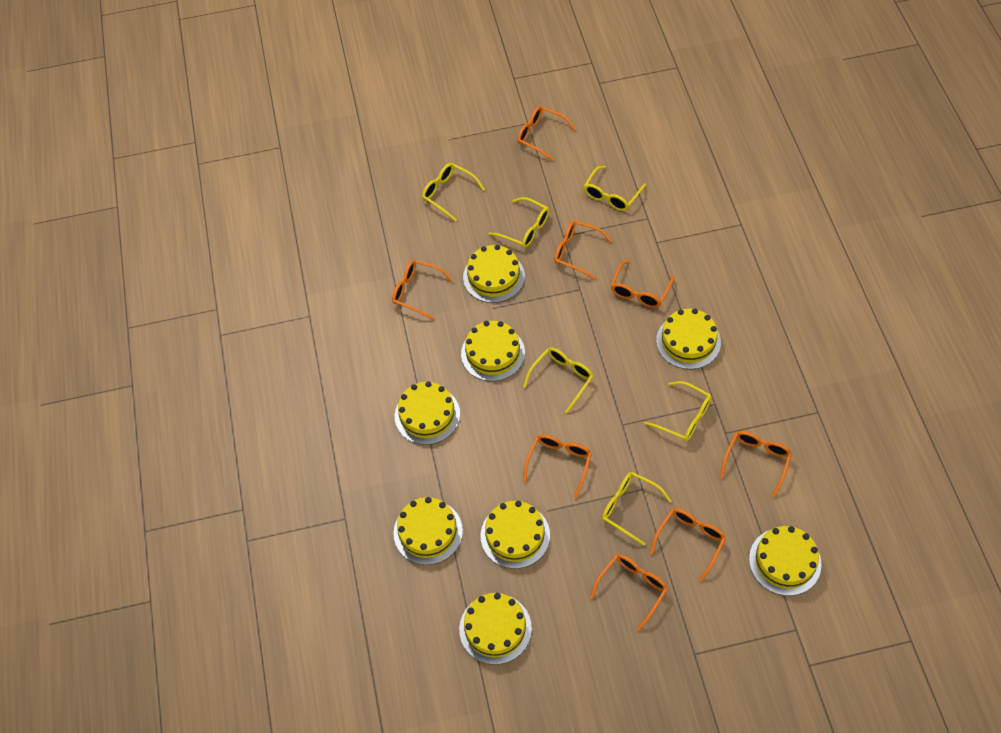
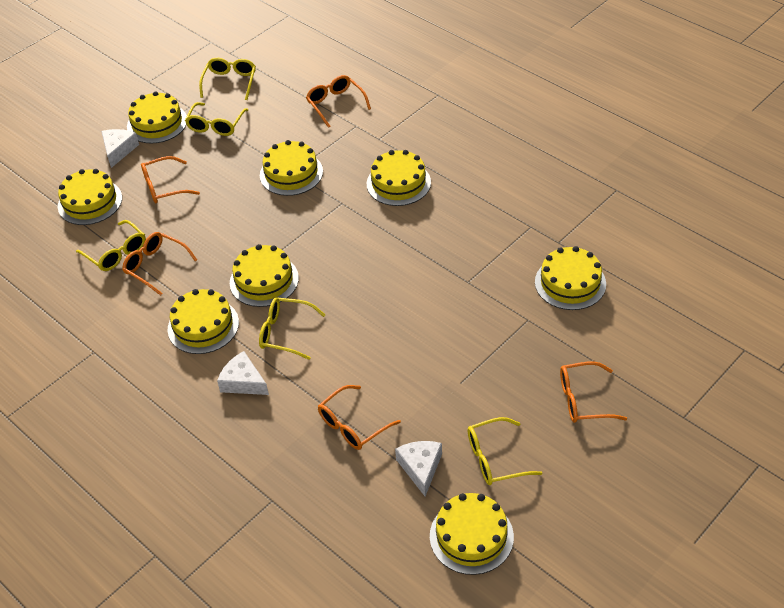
orange glasses: [392,260,453,320] [517,106,575,161] [523,434,592,498] [554,221,613,279] [590,554,668,631] [611,260,674,308] [650,508,726,581] [720,431,792,497] = 8 -> [122,232,197,295] [141,156,200,203] [306,75,371,128] [318,385,401,450] [560,361,627,423] = 5
white cheese: none = 0 -> [101,129,139,168] [217,351,269,395] [395,441,442,497] = 3
yellow glasses: [422,163,485,221] [488,197,549,248] [523,347,593,413] [584,166,646,211] [602,472,671,546] [644,381,712,441] = 6 -> [76,220,146,271] [185,102,248,136] [199,58,256,100] [259,297,326,360] [467,417,542,485] = 5

